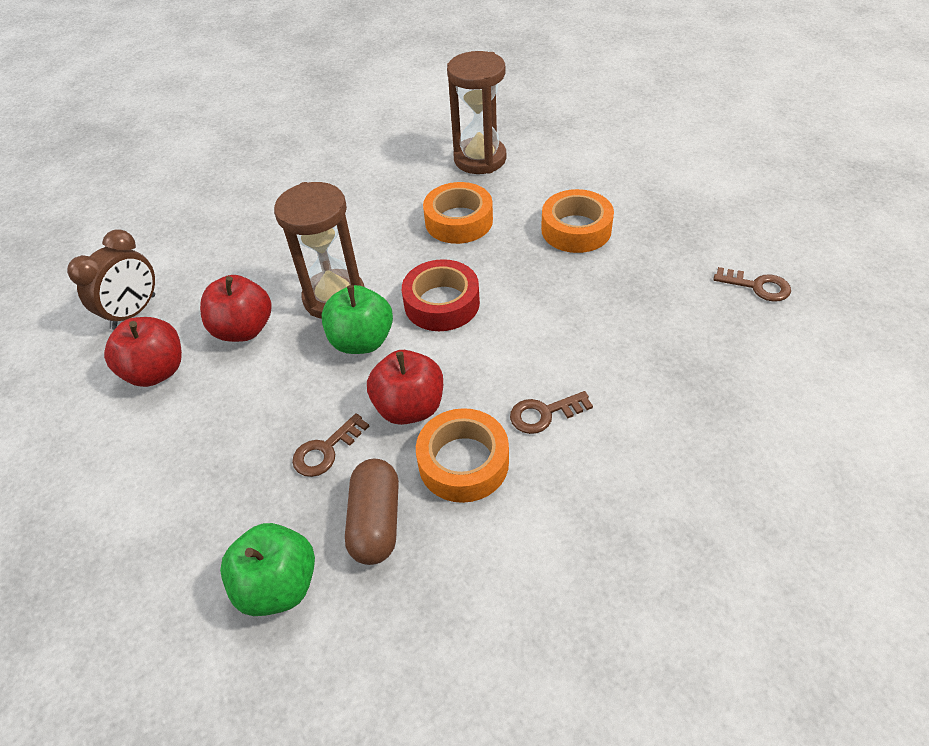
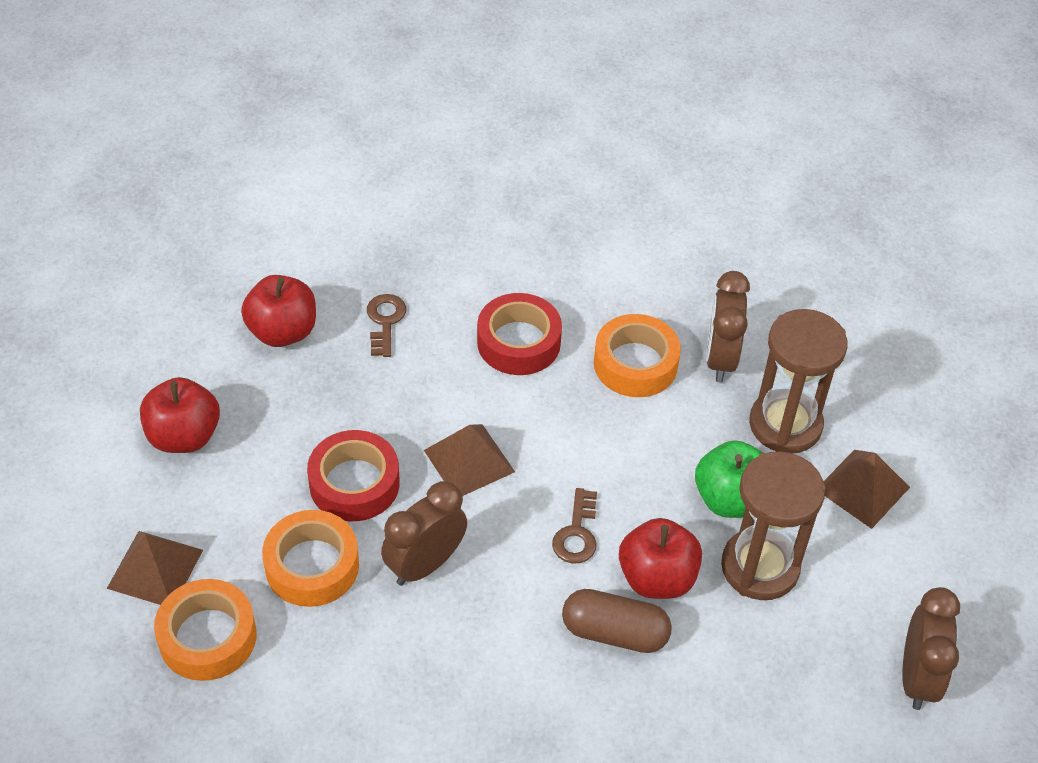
brown clock: [67,229,155,330] = 1 -> [381,481,467,586] [706,271,750,382] [902,587,960,710] = 3
brown key: [292,413,369,477] [510,391,593,434] [713,267,791,302] = 3 -> [367,294,406,357] [552,488,597,564] = 2
brown pyramid: none = 0 -> [107,531,203,605] [424,424,515,496] [823,450,910,529] = 3
green apple: [220,523,315,616] [322,285,393,354] = 2 -> [695,440,763,518] = 1
red tape: [402,259,480,331] = 1 -> [307,430,400,521] [477,293,562,375] = 2

